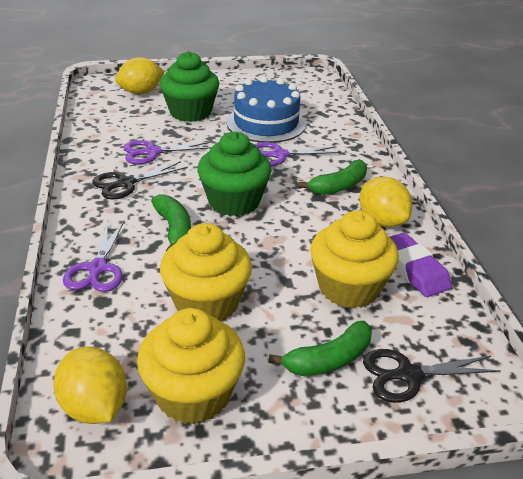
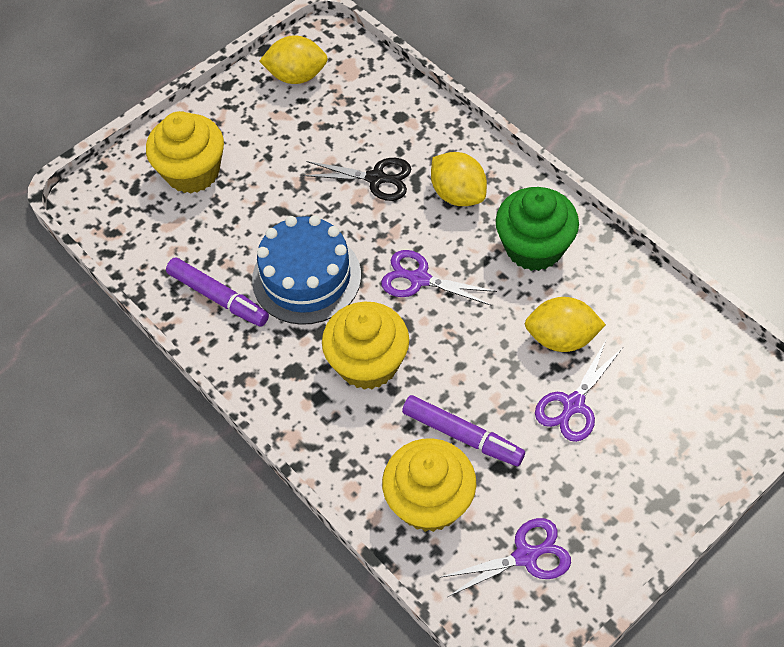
black scissors: [92,161,188,199] [363,349,501,403] = 2 -> [303,158,411,201] = 1
green banana: [151,194,191,251] [269,321,372,376] [298,160,367,195] = 3 -> none = 0
green cupcake: [160,51,219,122] [197,132,272,216] = 2 -> [495,187,579,271] = 1
purple eraser: [390,233,452,297] = 1 -> none = 0
purple marker: none = 0 -> [166,257,269,327] [402,395,525,466] = 2

